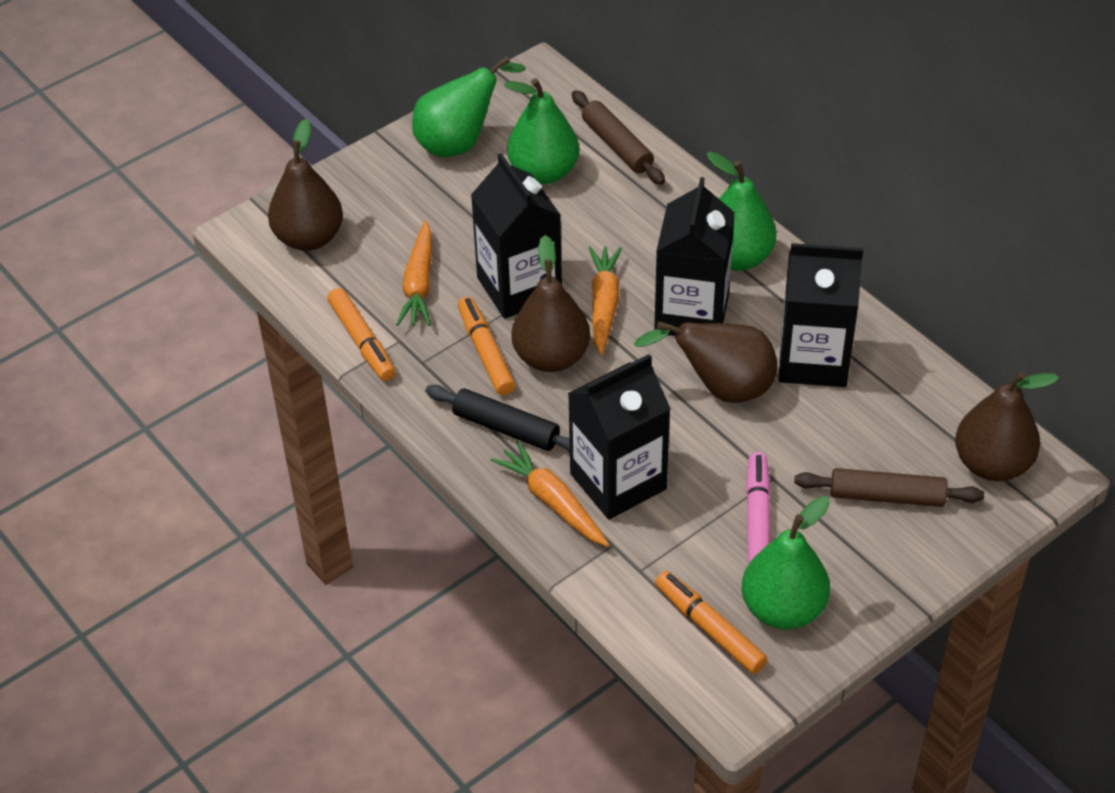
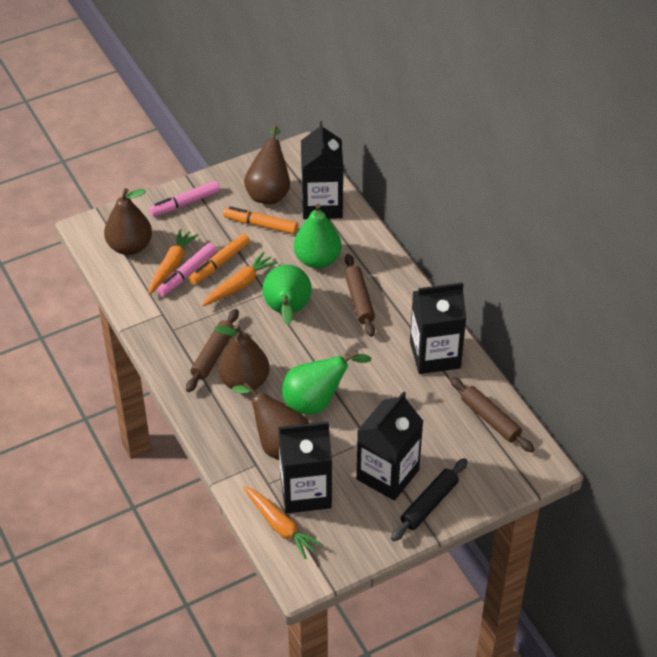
brown rolling pin: [572,90,665,185] [794,468,984,507] = 2 -> [186,309,239,392] [344,254,375,337] [450,377,534,452] = 3
green pear: [412,56,525,157] [504,78,579,184] [706,152,776,271] [742,496,830,629] = 4 -> [262,265,312,325] [282,351,372,415] [294,204,341,269] = 3
orange marker: [327,288,396,381] [458,296,515,395] [655,571,767,674] = 3 -> [189,233,250,284] [223,206,298,234] = 2
pink marker: [746,452,771,564] = 1 -> [149,181,220,217] [157,243,216,296] = 2

